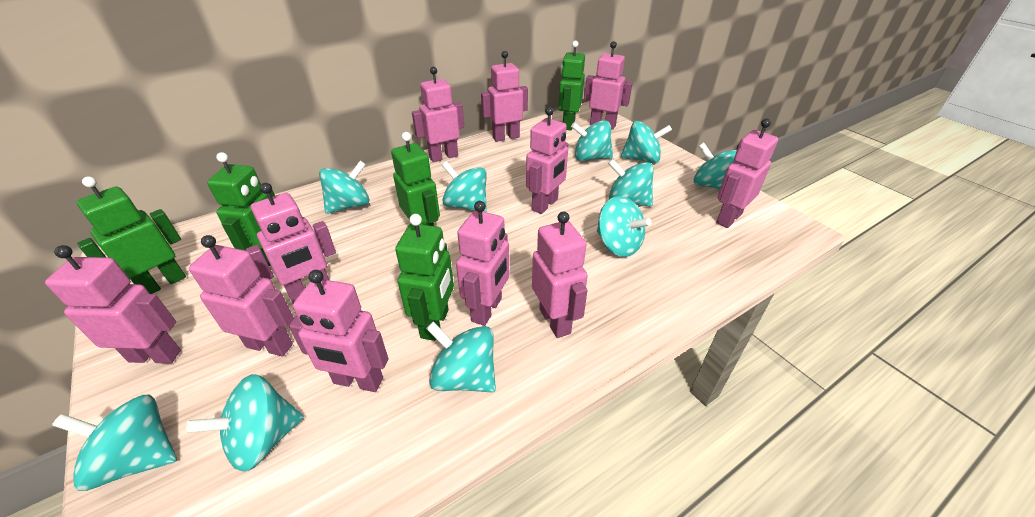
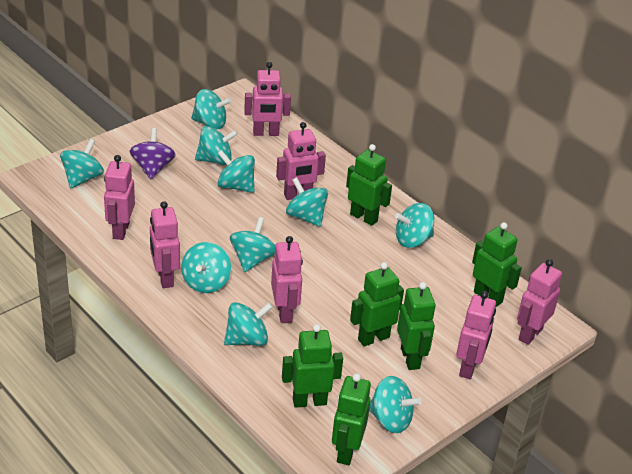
green robot: [76,177,186,294] [207,152,275,267] [391,132,440,226] [395,214,454,341] [558,41,585,130] = 5 -> [282,324,343,408] [332,373,371,465] [346,144,392,226] [350,262,404,347] [397,282,436,370] [472,222,522,307] = 6
pink robot: [45,245,181,364] [189,235,294,356] [246,183,336,303] [289,270,388,392] [412,67,464,162] [456,201,509,326] [481,51,528,142] [526,107,568,214] [532,211,588,338] [584,41,632,130] [716,118,778,228] = 11 -> [104,155,135,240] [150,201,180,288] [244,62,291,136] [271,236,303,323] [276,122,326,200] [456,291,496,379] [517,259,562,345] = 7
purple spinning top: none = 0 -> [130,128,176,179] = 1

